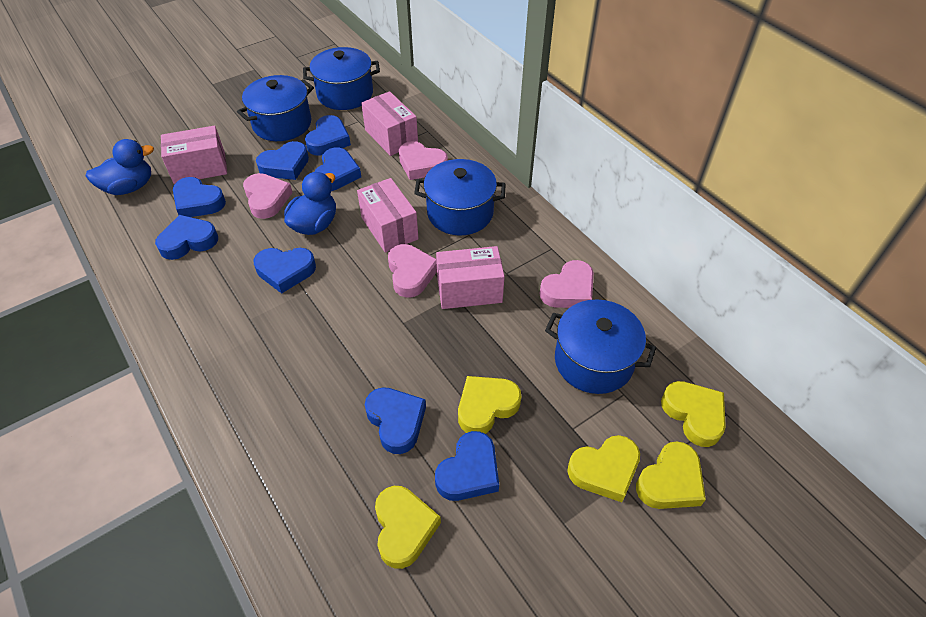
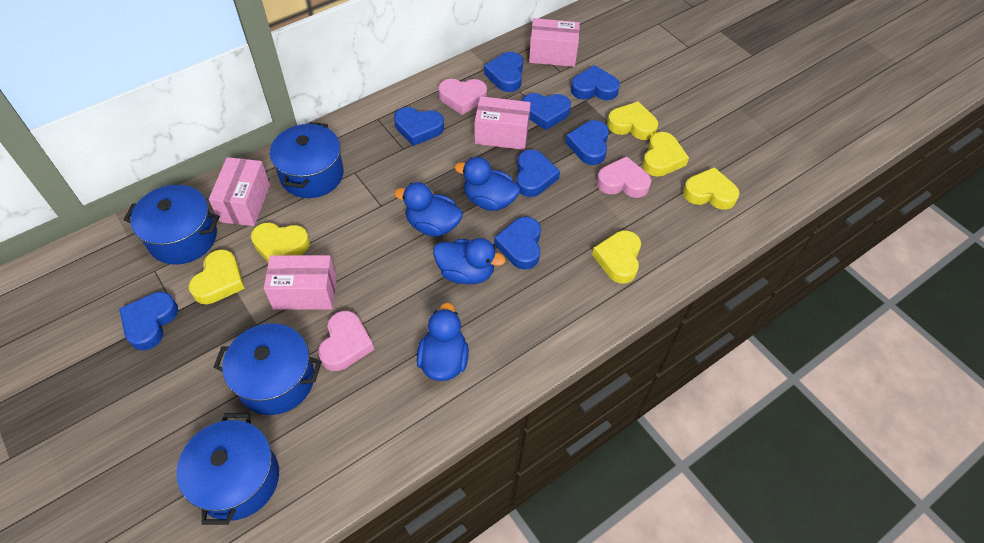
blue duck: [86,139,154,195] [284,172,336,235] = 2 -> [394,182,463,237] [417,303,469,381] [433,238,506,284] [454,157,520,211] = 4
pink heart: [243,173,293,219] [388,244,437,298] [399,141,448,180] [539,260,594,308] = 4 -> [318,311,374,371] [438,79,487,115] [597,156,651,198] = 3
yellow heart: [375,486,441,569] [458,376,521,434] [567,435,640,502] [636,441,706,509] [661,381,726,447] = 5 -> [189,249,245,304] [251,222,310,262] [592,230,641,283] [607,101,658,140] [642,132,689,177] [683,167,740,210] = 6

